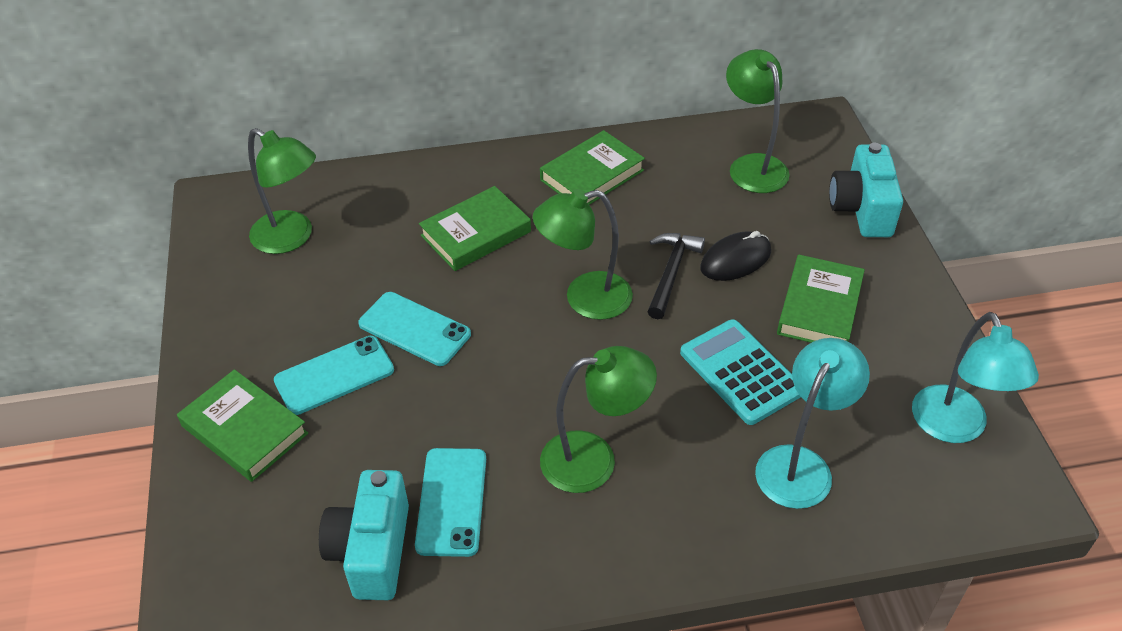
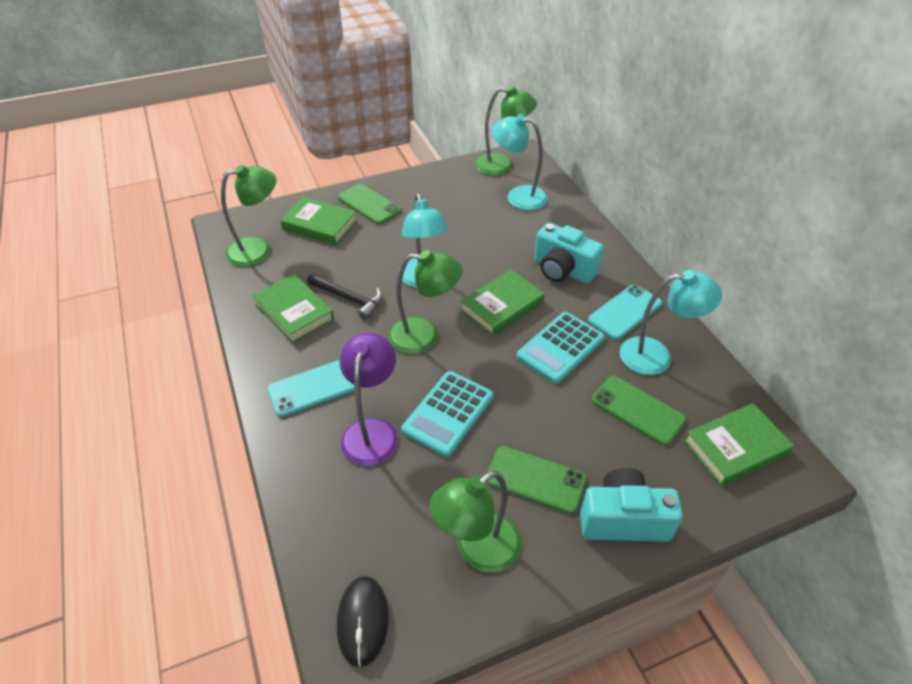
green phone: none = 0 -> [338,184,401,225] [486,446,587,514] [591,376,686,446] = 3
purple lamp: none = 0 -> [339,333,398,466] = 1
turquoise calculator: [680,319,801,425] = 1 -> [401,371,493,457] [517,312,605,384] = 2
turquoise lamp: [755,338,870,509] [912,312,1039,443] = 2 -> [399,193,449,288] [492,114,548,210] [620,270,722,375] = 3
turquoise phone: [274,336,394,415] [358,292,471,366] [415,448,486,557] = 3 -> [267,360,355,417] [588,284,662,340] = 2

